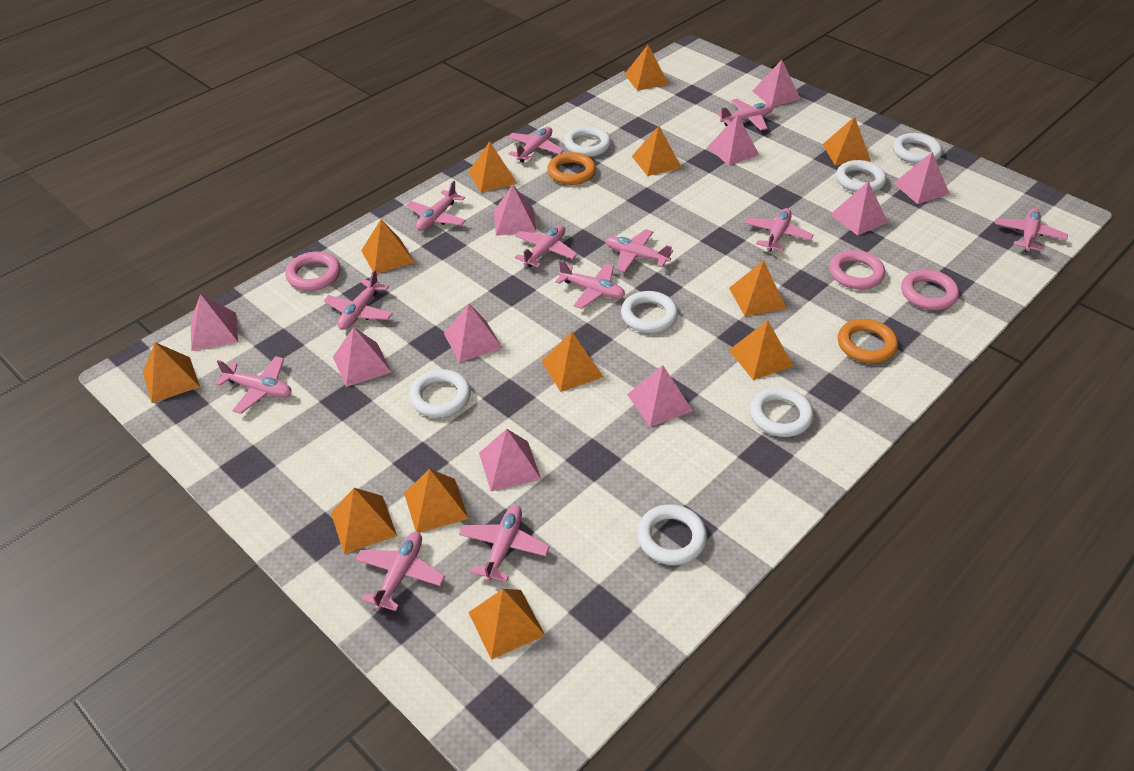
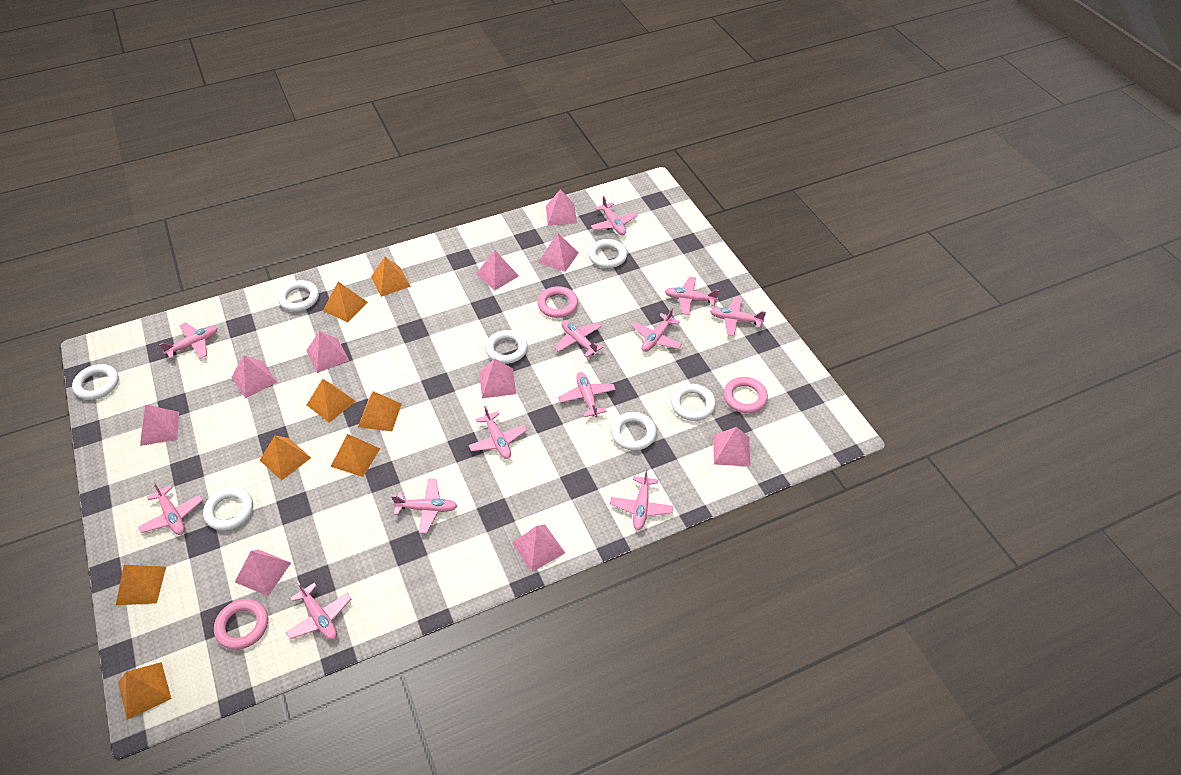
orange pyramid: [143,342,200,403] [331,488,397,554] [361,220,414,274] [404,469,469,533] [468,589,545,660] [469,141,517,192] [541,332,603,392] [624,45,668,91] [632,126,682,176] [729,261,786,316] [729,320,793,380] [822,117,871,165] = 12 -> [116,565,166,605] [118,662,172,720] [260,436,311,481] [307,379,356,423] [323,282,368,322] [331,434,380,477] [358,391,402,431] [371,257,411,297] = 8
orange ring: [547,152,596,185] [838,319,898,363] = 2 -> none = 0

